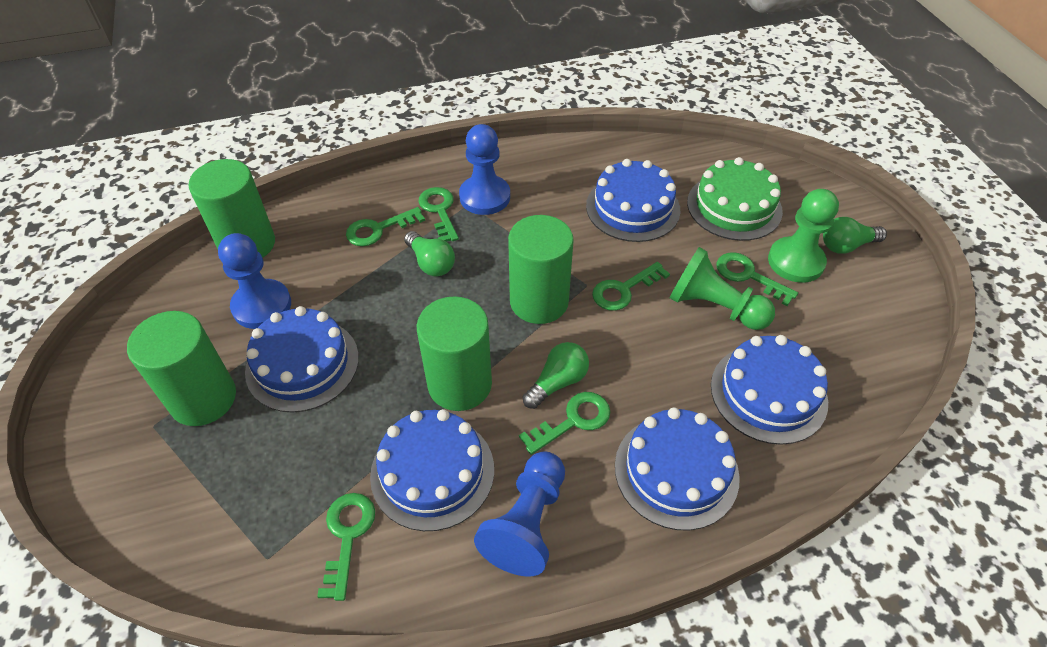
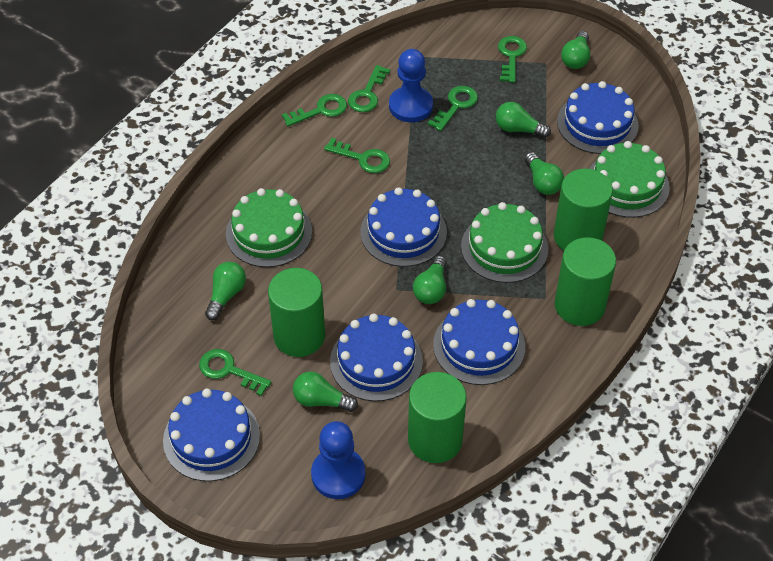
blue pawn: [218,233,291,329] [459,124,510,215] [474,451,565,576] = 3 -> [311,421,365,499] [389,49,433,122] = 2
green cake: [687,157,783,241] = 1 -> [226,188,312,267] [461,202,548,283] [589,141,670,218] = 3
green light bulb: [404,231,455,276] [523,342,589,409] [823,217,887,254] = 3 -> [205,262,246,320] [293,372,358,412] [413,256,447,304] [496,102,551,138] [524,152,564,195] [561,31,590,69] = 6
green pawn: [670,247,775,330] [768,189,839,283] = 2 -> none = 0

